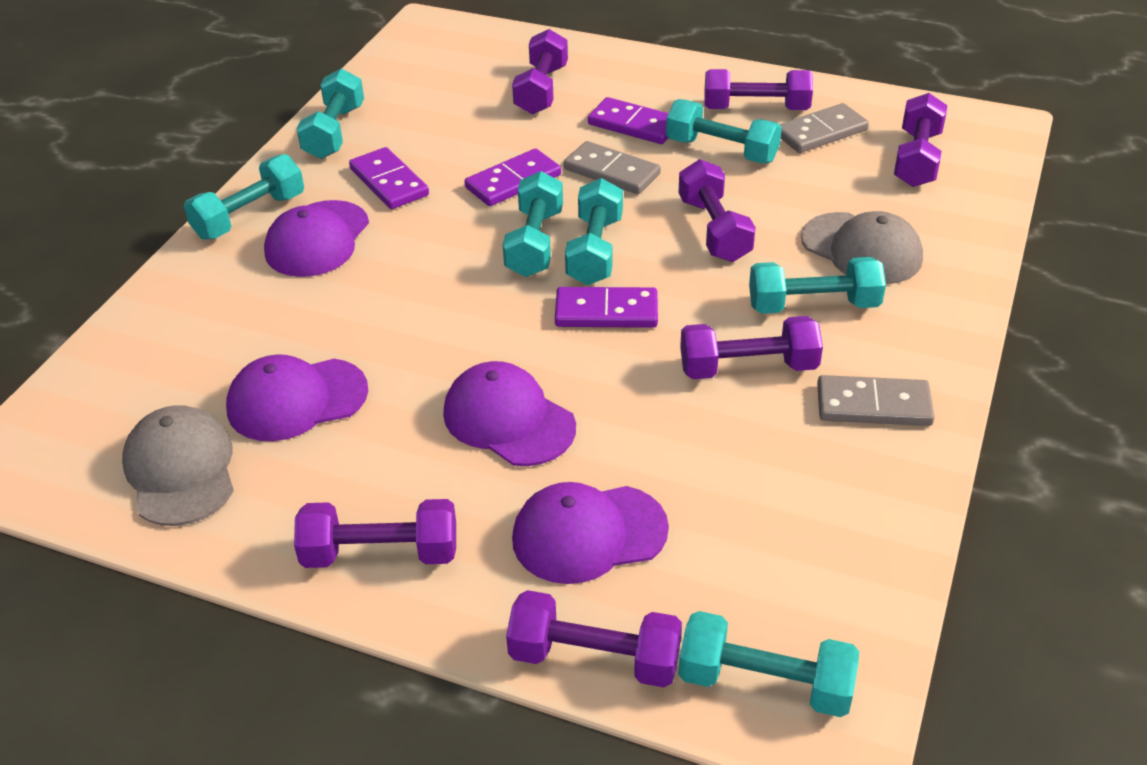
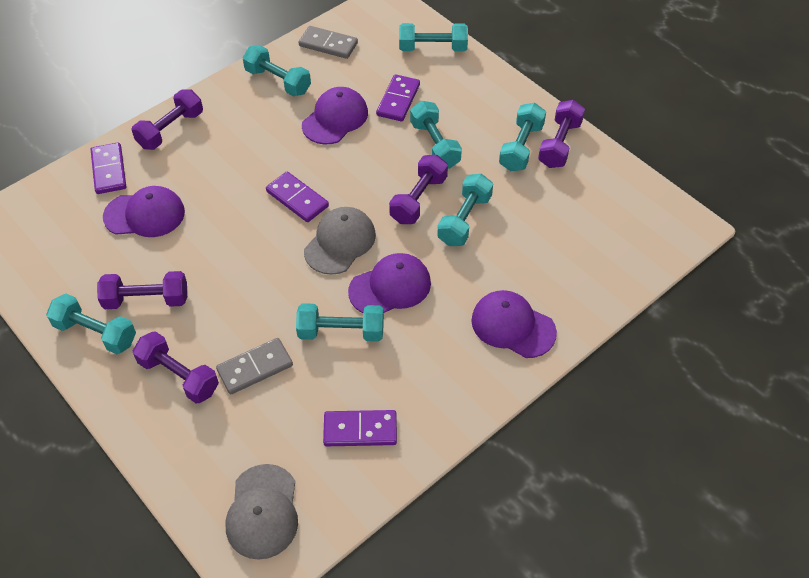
grey domino: [564,141,661,194] [780,103,869,153] [817,375,935,426] = 3 -> [216,338,293,394] [299,26,358,59] = 2
purple dumbbell: [294,499,456,568] [506,590,682,687] [512,29,568,115] [678,159,756,262] [680,316,823,379] [704,69,813,110] [894,93,947,187] = 7 -> [97,271,187,309] [131,89,203,150] [133,331,219,404] [389,155,448,224] [538,100,585,168] = 5

